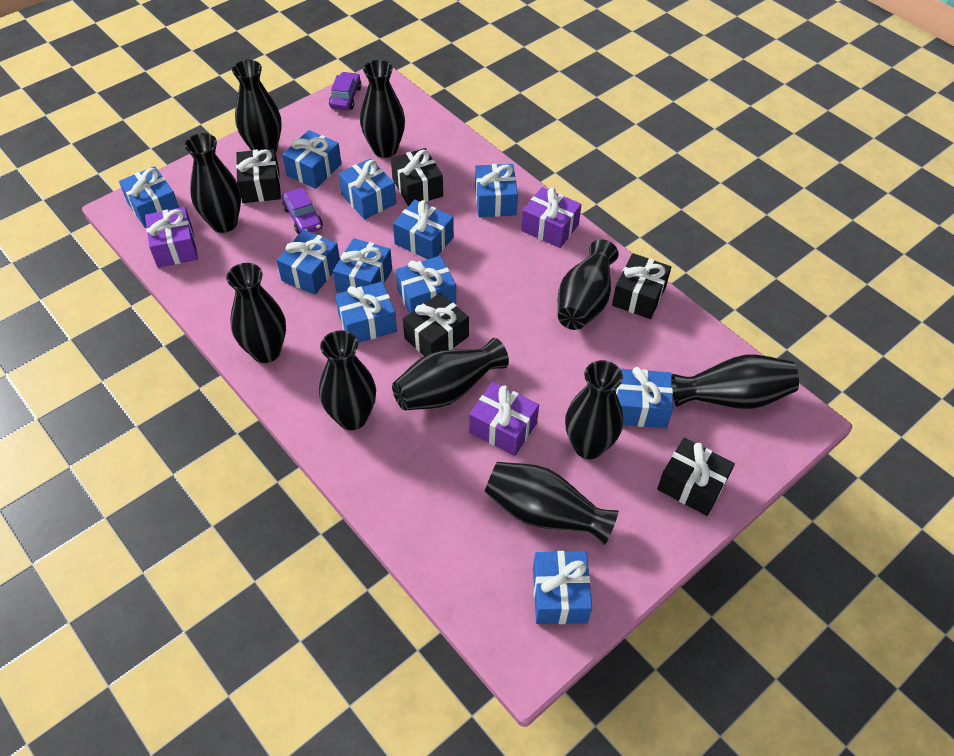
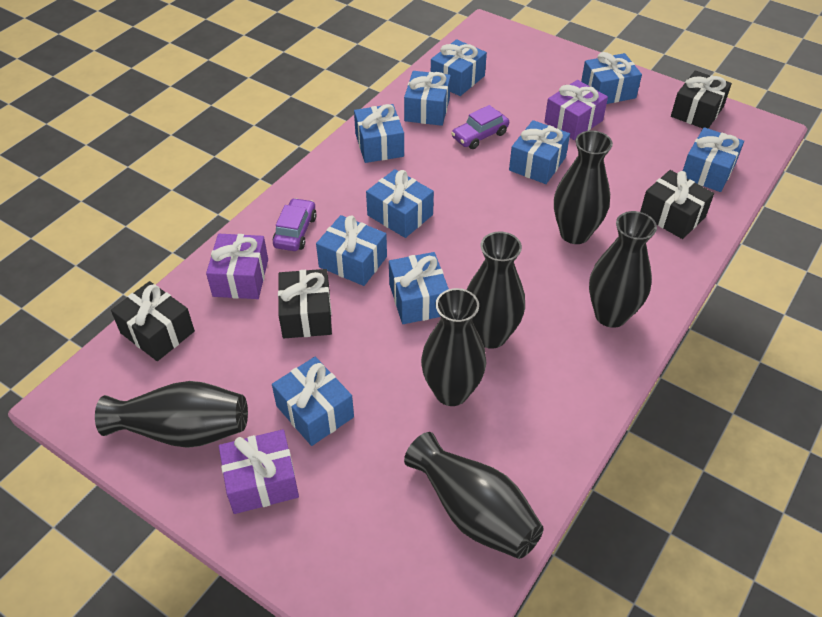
black gift: [236,149,281,203] [391,148,443,206] [403,293,469,356] [612,253,671,319] [657,438,735,516] = 5 -> [111,281,195,361] [278,269,332,338] [640,170,714,239] [671,70,732,129] = 4
black vase: [185,133,241,233] [226,263,286,363] [232,60,282,153] [319,330,376,430] [360,60,405,158] [392,338,509,410] [485,462,619,545] [558,239,619,330] [565,360,623,459] [672,355,799,409] = 10 -> [95,381,248,448] [404,432,544,559] [421,288,486,406] [467,231,525,349] [554,131,613,244] [589,211,657,328] = 6
blue gift: [119,166,179,228] [277,230,340,295] [282,130,342,189] [333,238,392,293] [335,282,397,343] [338,158,396,219] [393,200,454,259] [396,256,456,314] [475,164,518,217] [533,551,592,624] [615,367,673,428] = 11 -> [272,357,354,446] [316,215,387,286] [354,104,404,163] [366,169,434,238] [389,252,449,324] [404,71,451,126] [431,39,487,96] [509,120,570,184] [581,52,642,104] [683,127,744,192] = 10

